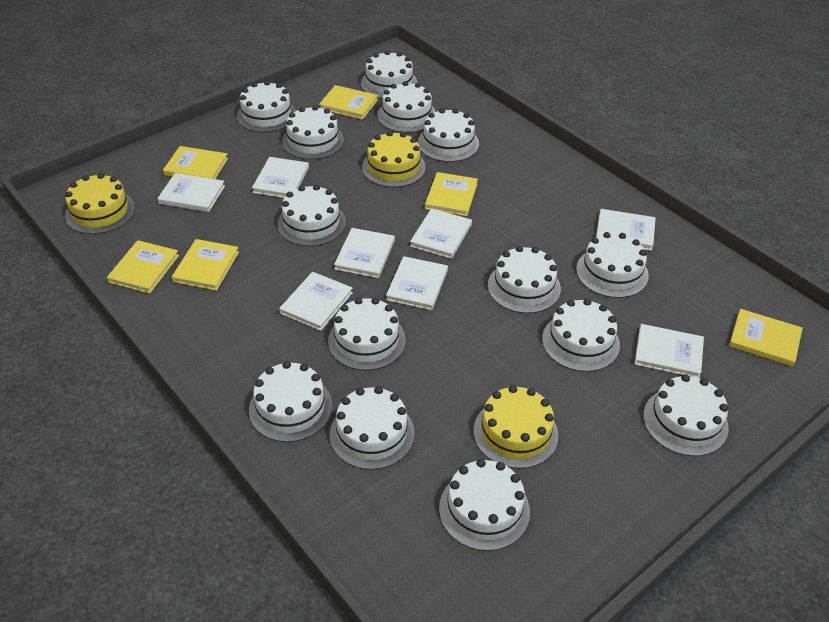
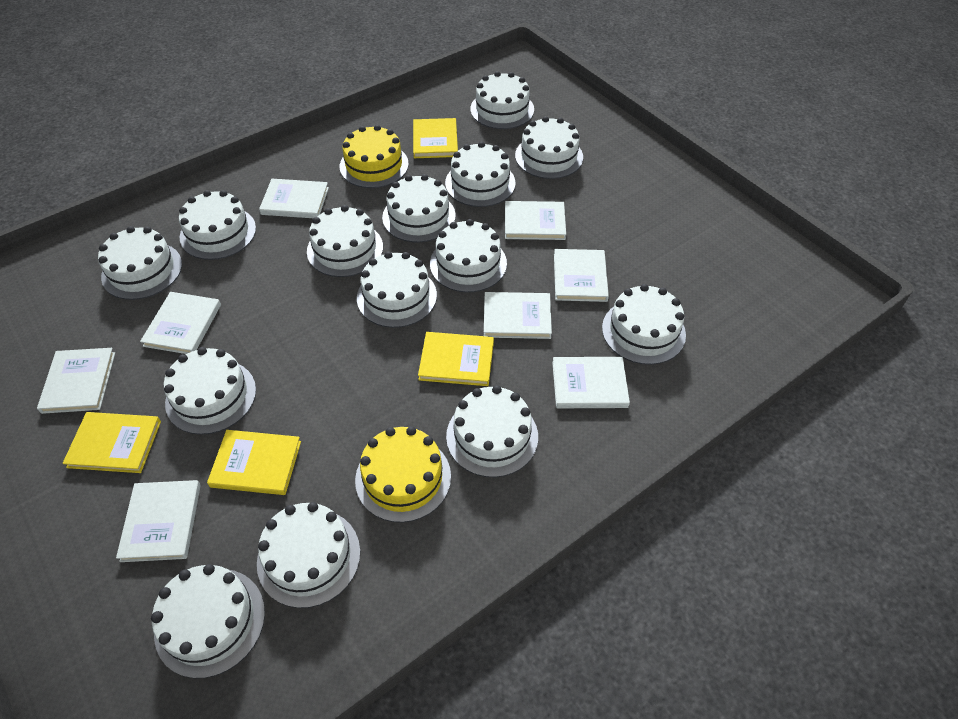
yellow book: [107,240,179,294] [163,146,228,179] [172,239,239,291] [319,85,378,120] [425,172,478,216] [729,309,803,366] = 6 -> [63,412,161,473] [207,430,301,495] [413,118,458,158] [418,332,494,386] = 4
yellow cake: [65,173,135,234] [362,131,426,187] [473,385,558,469] = 3 -> [340,125,409,188] [355,426,451,523] = 2

